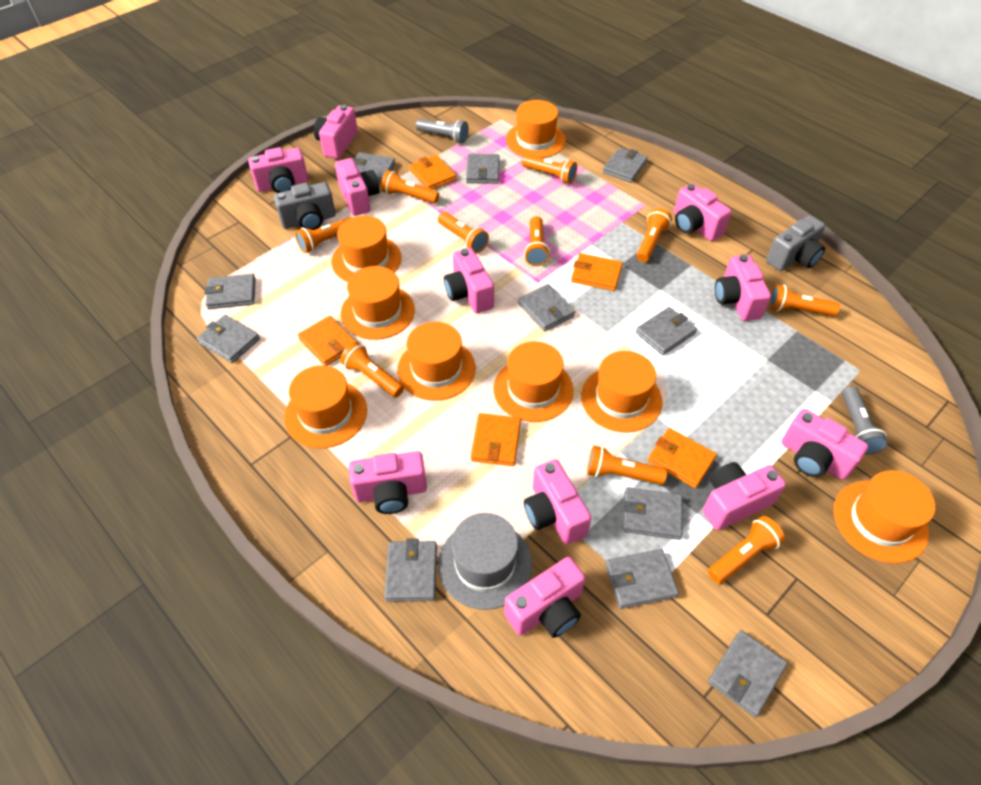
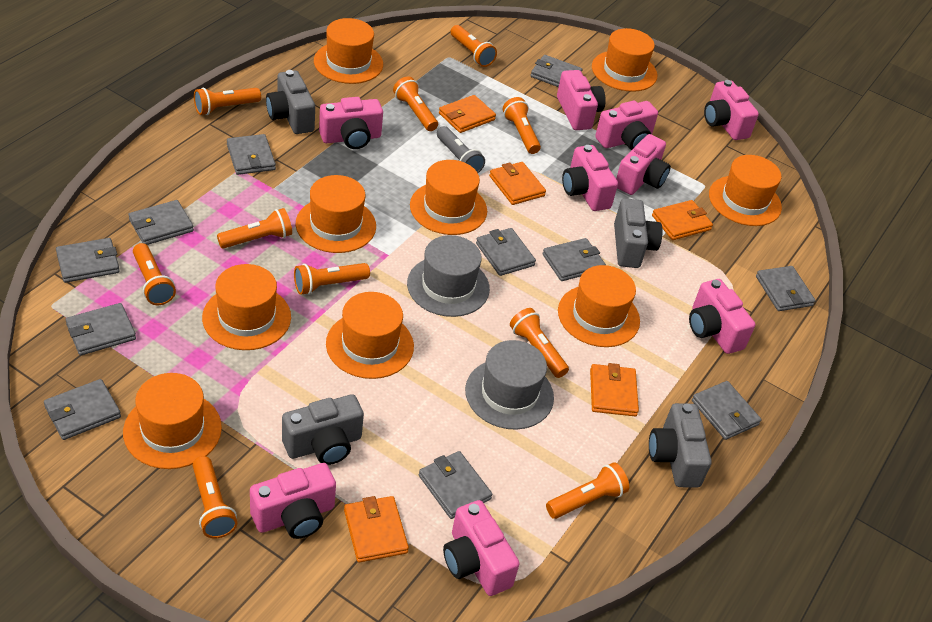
grey camera: [274,182,336,230] [766,215,825,271] = 2 -> [266,70,315,134] [282,394,364,465] [614,198,663,268] [649,403,712,488] = 4
grey flashlight: [416,119,469,143] [842,386,888,455] = 2 -> [437,126,485,173] = 1
grey hat: [438,513,532,610] = 1 -> [407,235,490,317] [465,340,554,430] = 2
orange hat: [284,366,367,448] [332,216,401,282] [341,266,415,340] [397,322,476,401] [493,341,574,422] [506,100,566,158] [581,351,662,432] [834,470,935,563] = 8 -> [123,373,222,469] [202,264,291,350] [296,175,376,253] [314,18,383,84] [326,292,414,379] [410,160,487,235] [558,265,640,347] [592,28,657,92] [709,155,782,226] = 9
pink camera: [248,147,308,193] [314,105,358,159] [335,158,379,216] [349,451,427,514] [444,248,494,313] [504,557,586,638] [524,459,592,545] [674,183,731,241] [703,462,786,530] [715,255,771,321] [781,409,868,480] = 11 -> [250,463,336,539] [319,97,383,149] [443,500,519,596] [557,70,606,130] [562,145,618,211] [595,101,658,150] [616,134,671,195] [689,279,755,354] [704,80,759,140] = 9

